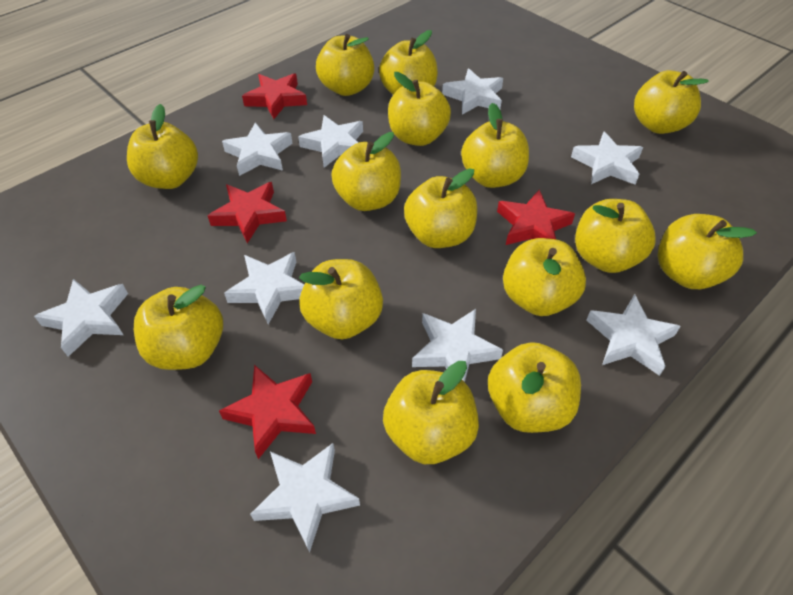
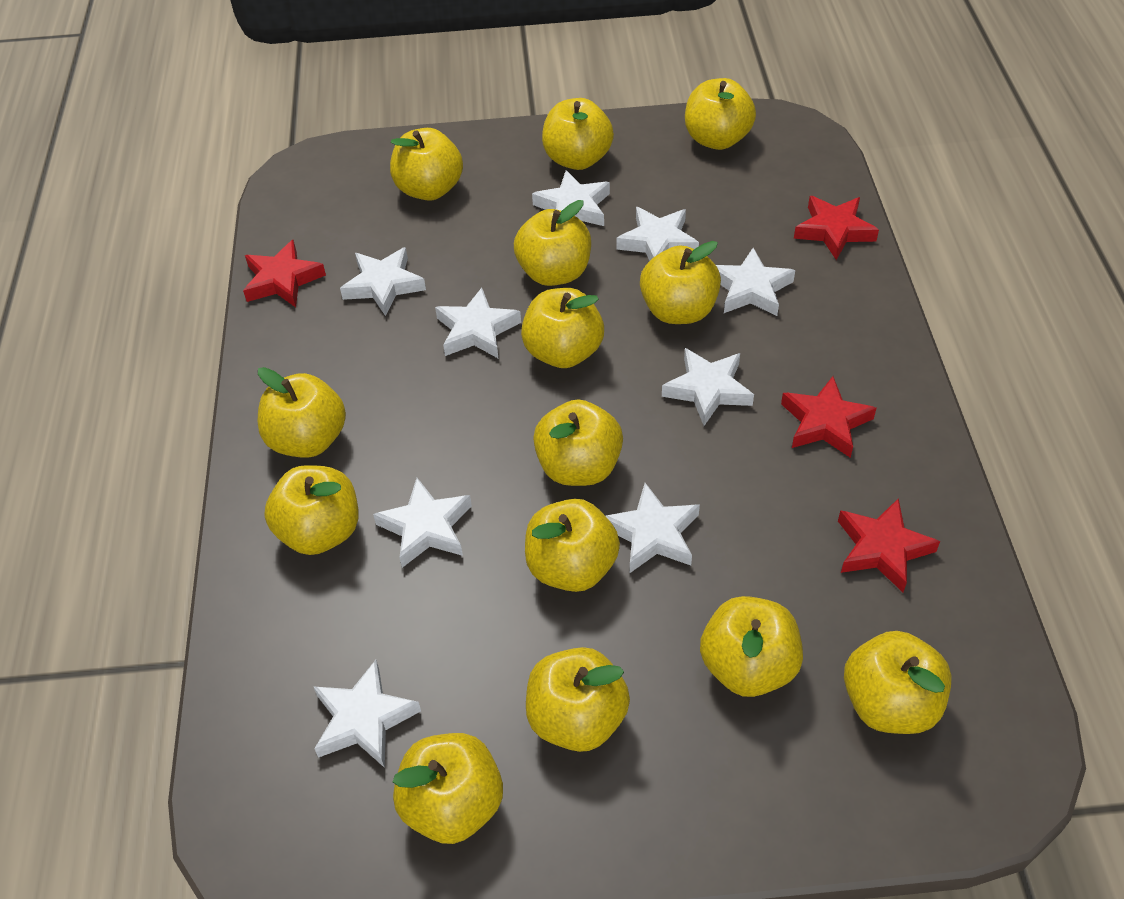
yellow apple: [127,104,198,189] [134,285,223,370] [299,259,383,339] [316,34,374,96] [331,132,401,211] [379,30,438,95] [383,361,479,464] [388,72,451,146] [404,169,477,248] [461,103,529,188] [488,342,581,433] [503,238,586,316] [575,199,656,273] [634,70,709,134] [658,214,757,289] = 15 -> [258,367,346,458] [264,465,359,555] [390,128,463,201] [393,733,503,844] [514,200,591,286] [521,288,604,368] [525,499,620,592] [526,647,630,752] [533,399,623,486] [542,98,614,170] [640,241,721,324] [685,78,756,150] [700,596,803,697] [844,631,952,734] = 14

